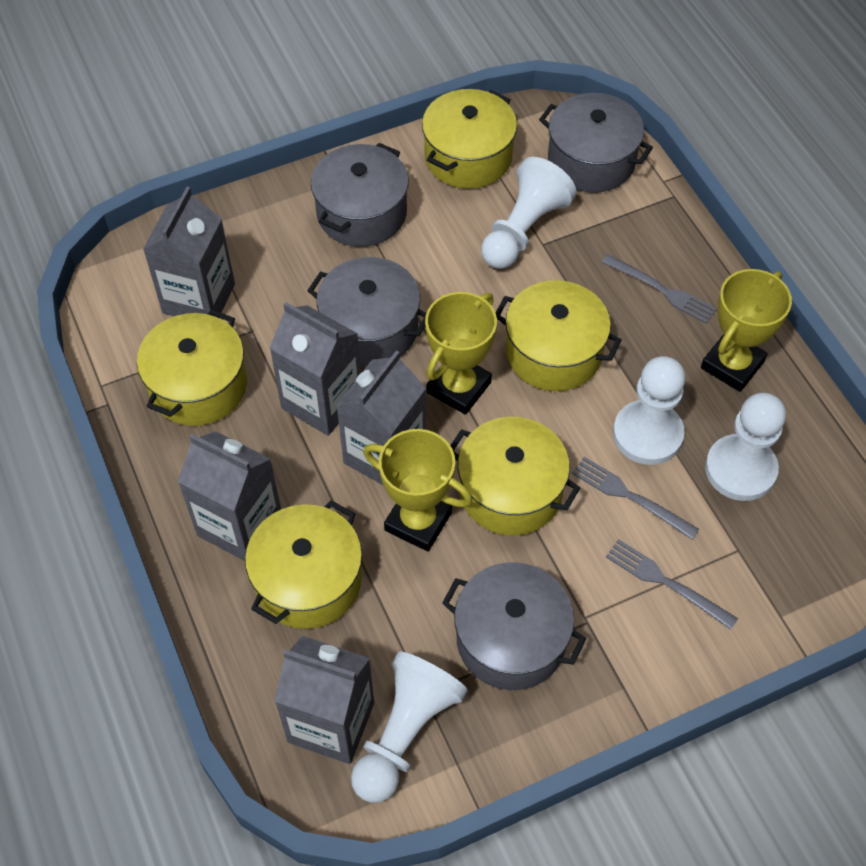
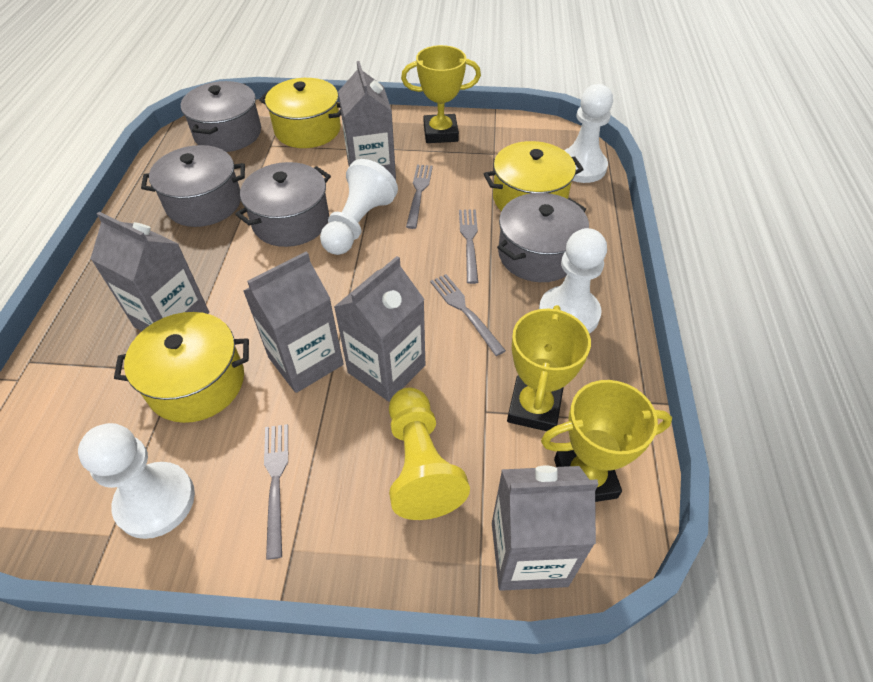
grey fork: [572,457,699,539] [601,254,717,324] [606,539,738,630] = 3 -> [264,424,288,560] [406,165,433,229] [430,274,506,356] [459,210,478,284] = 4
yellow pawn: none = 0 -> [389,387,470,520] = 1
yellow pot: [137,309,247,426] [245,500,362,629] [422,89,517,189] [450,417,580,535] [496,280,622,391] = 5 -> [114,312,249,423] [259,78,341,148] [484,141,584,211] = 3

